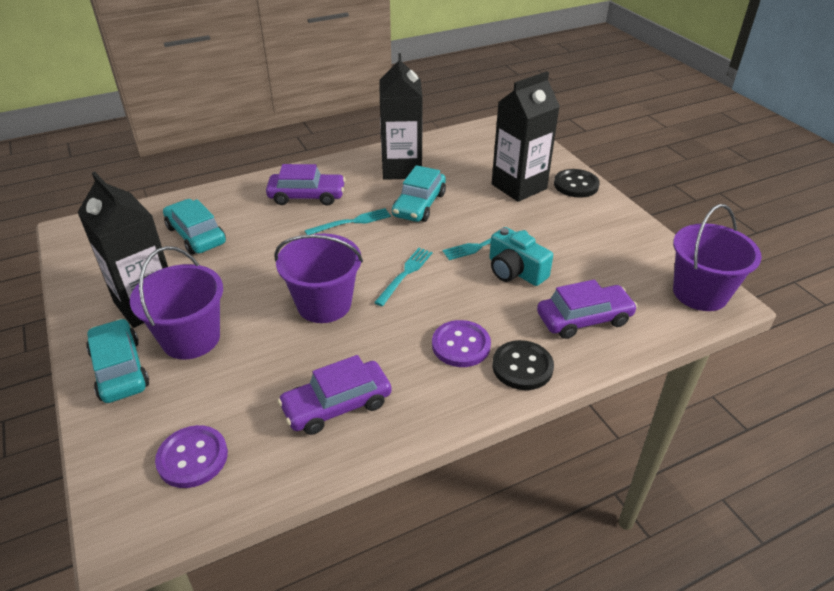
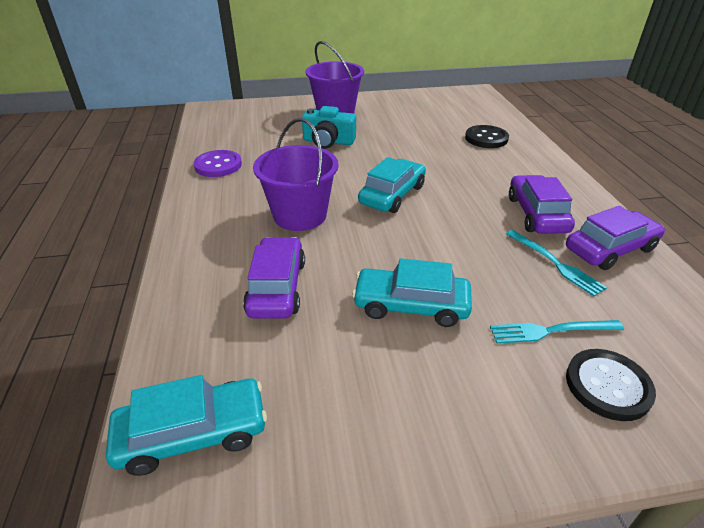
black carton: [77,172,168,328] [380,53,422,180] [492,71,560,202] = 3 -> none = 0
purple bucket: [130,246,223,360] [274,234,363,323] [673,204,762,311] = 3 -> [253,118,339,231] [305,41,364,114] = 2
purple button: [155,425,228,488] [432,320,491,367] = 2 -> [194,150,242,177] = 1
turquoise fork: [305,208,391,235] [374,248,433,306] [442,230,529,260] = 3 -> [490,320,624,344] [506,230,607,296] = 2

